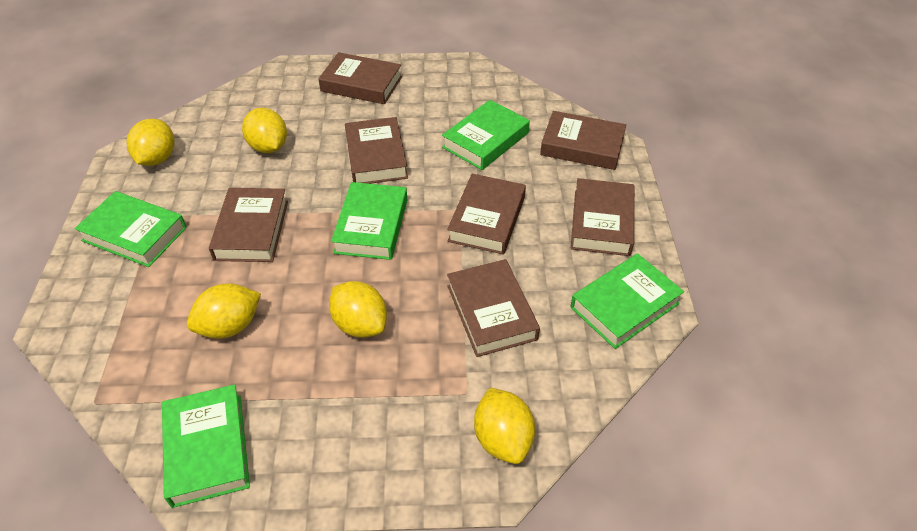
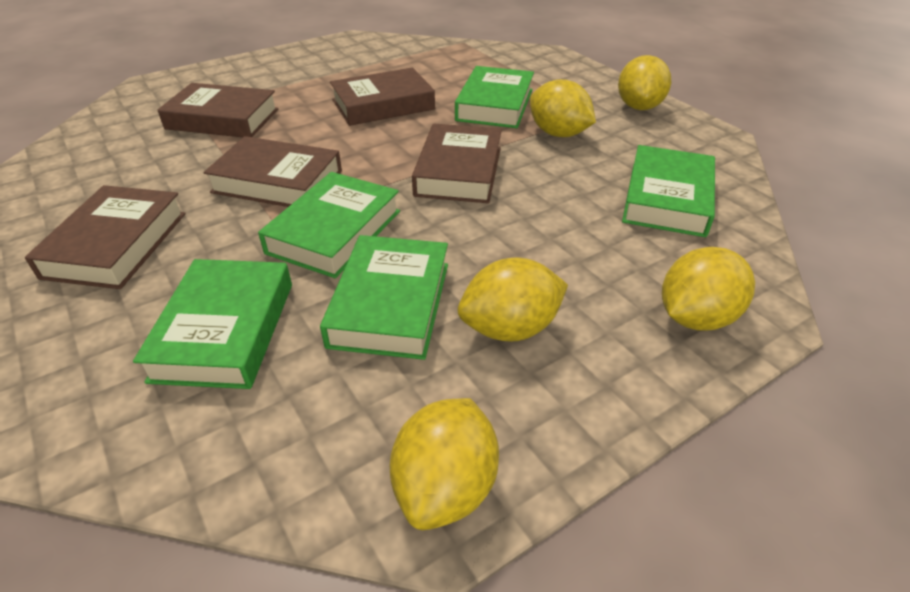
brown book: [209,188,288,262] [318,52,402,104] [345,117,408,184] [447,174,526,255] [447,259,540,357] [540,111,626,170] [571,178,634,256] = 7 -> [25,185,186,289] [158,83,278,137] [204,136,342,207] [330,67,435,126] [412,124,502,203] = 5

